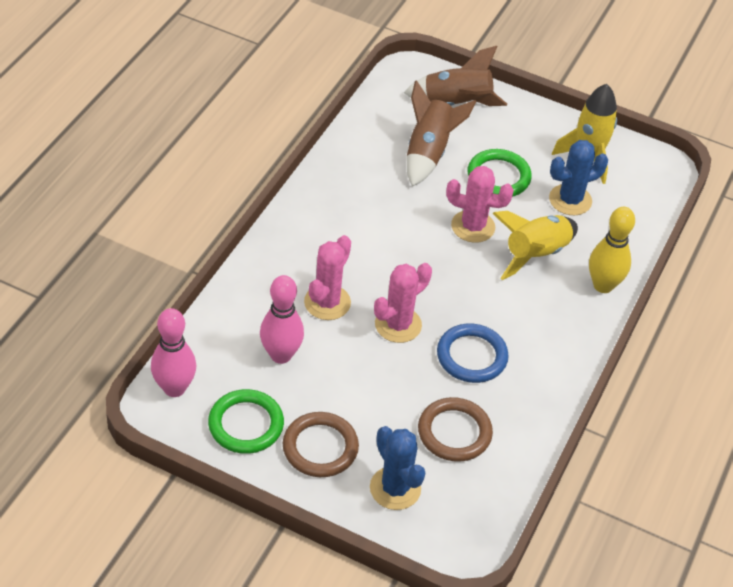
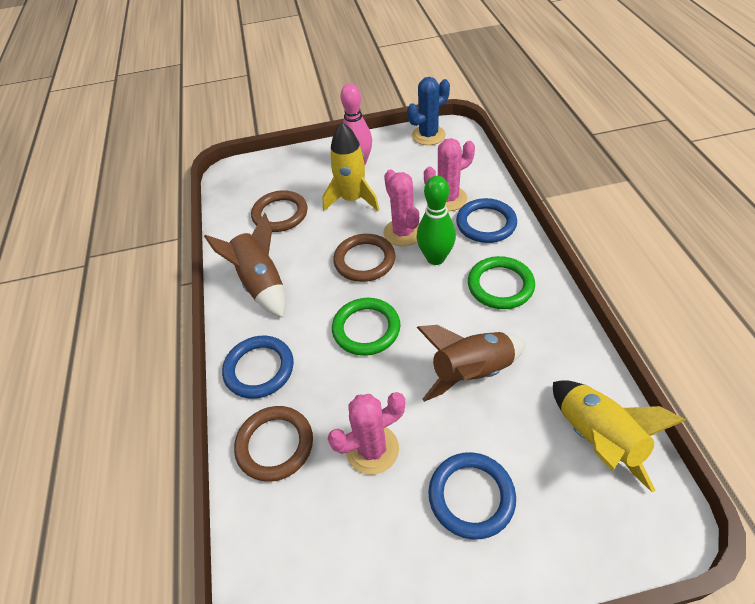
blue cactus: [370,426,425,510] [549,140,608,215] = 2 -> [407,77,450,145] = 1
blue ring: [437,324,509,383] = 1 -> [222,336,294,399] [428,452,516,540] [456,198,517,243] = 3
brown ring: [283,412,359,477] [418,397,493,462] = 2 -> [234,406,313,482] [251,190,308,232] [333,234,395,282] = 3
green bowling pin: none = 0 -> [417,176,456,265] = 1
pink bowling pin: [151,308,196,397] [260,275,304,364] = 2 -> [340,83,372,165] = 1
yellow bowling pin: [589,207,635,293] = 1 -> none = 0

